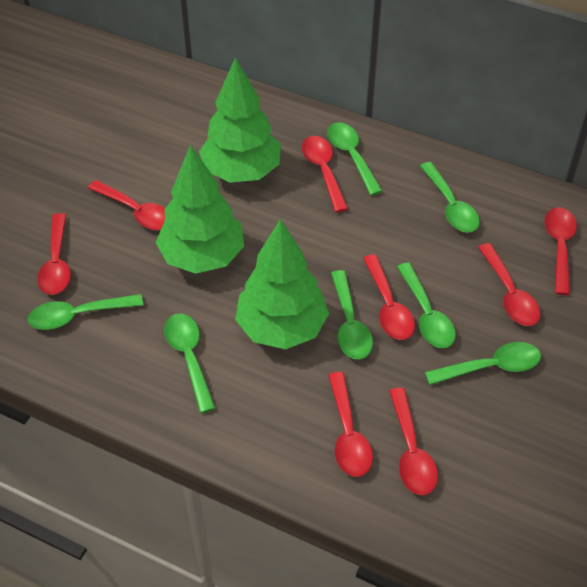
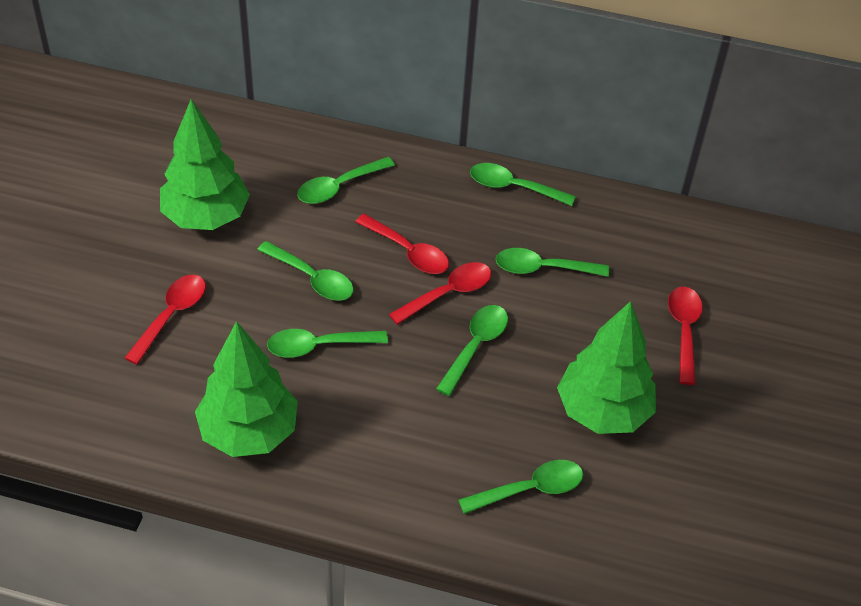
red spoon: [37,213,71,295] [88,180,165,230] [302,136,348,213] [328,372,373,477] [363,254,415,340] [389,388,438,495] [478,243,540,326] [545,207,577,295] = 8 -> [125,275,206,365] [355,214,449,274] [389,262,491,325] [668,287,703,385] = 4

